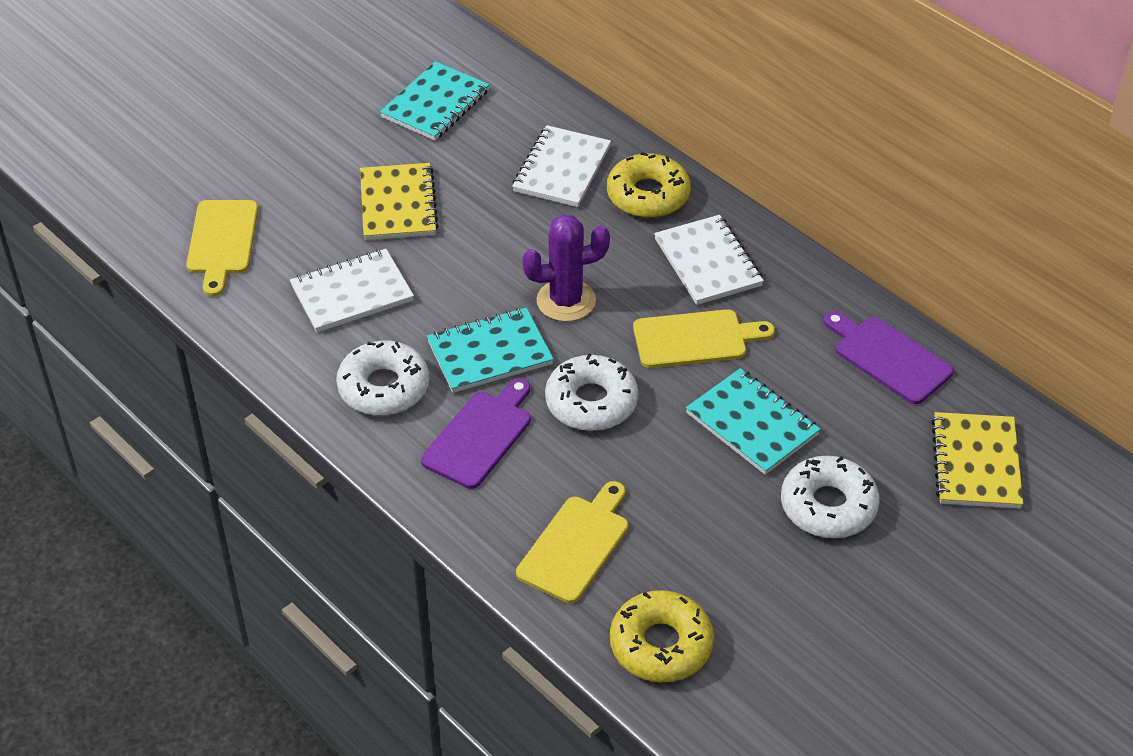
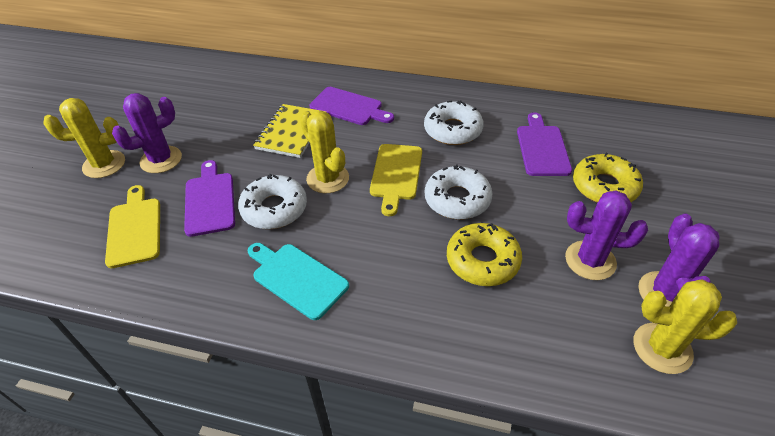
purple cactus: [522,214,610,322] = 1 -> [112,93,182,173] [565,190,648,280] [638,214,720,307] = 3
purple cutting board: [421,378,531,489] [823,311,954,404] = 2 -> [184,160,235,237] [310,87,394,125] [517,112,572,176] = 3
turquoise cutting board: none = 0 -> [247,243,349,320] = 1
turquoise notebook: [380,61,489,141] [427,308,554,393] [686,368,821,475] = 3 -> none = 0
white notebook: [290,249,414,332] [512,125,611,207] [654,215,764,305] = 3 -> none = 0
yellow cactus: none = 0 -> [43,98,125,178] [300,111,349,193] [633,279,737,374] = 3
yellow cutting board: [186,200,258,297] [516,481,628,604] [633,309,775,368] = 3 -> [105,185,160,268] [370,144,422,216] = 2
yellow notebook: [360,163,439,240] [931,412,1023,509] = 2 -> [253,104,326,158] = 1

